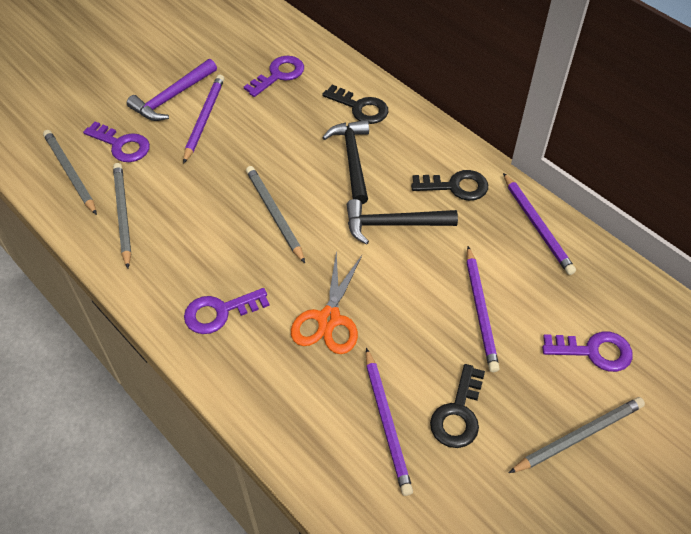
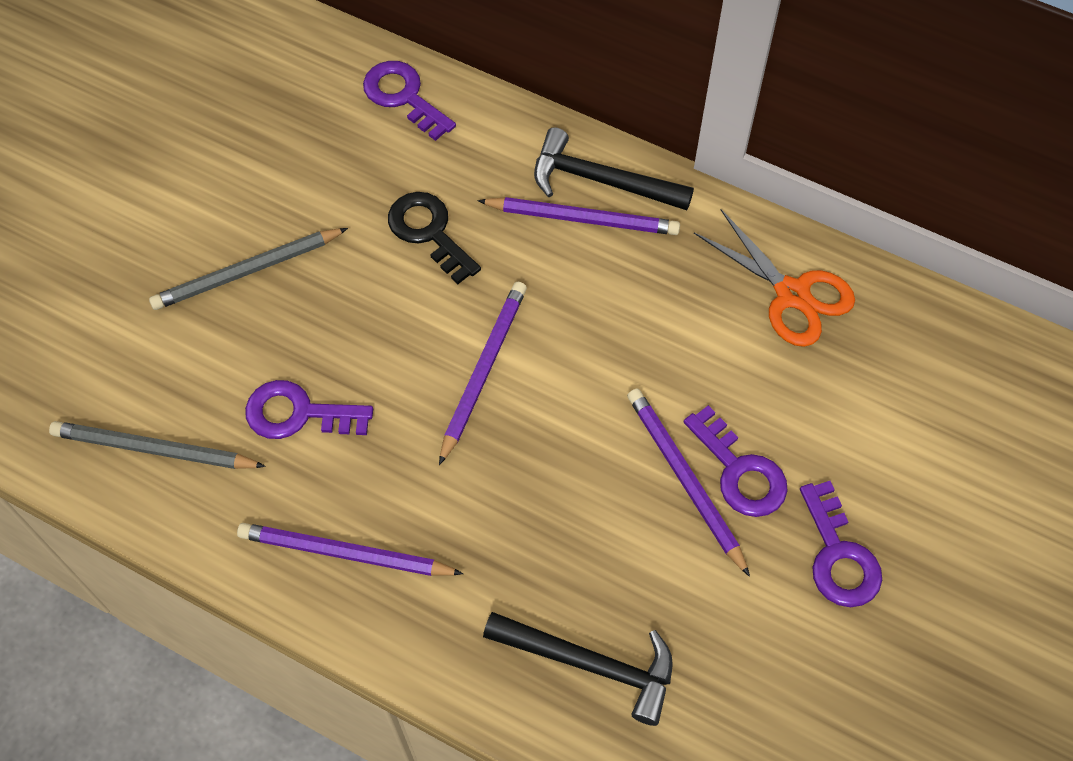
black key: [322,85,388,124] [411,170,488,201] [430,364,485,448] = 3 -> [388,192,481,284] = 1
grey pencil: [43,130,97,215] [113,163,131,269] [246,166,305,263] [509,397,645,473] = 4 -> [49,421,266,469] [149,228,348,310] = 2
purple hammer: [127,59,217,121] = 1 -> none = 0

